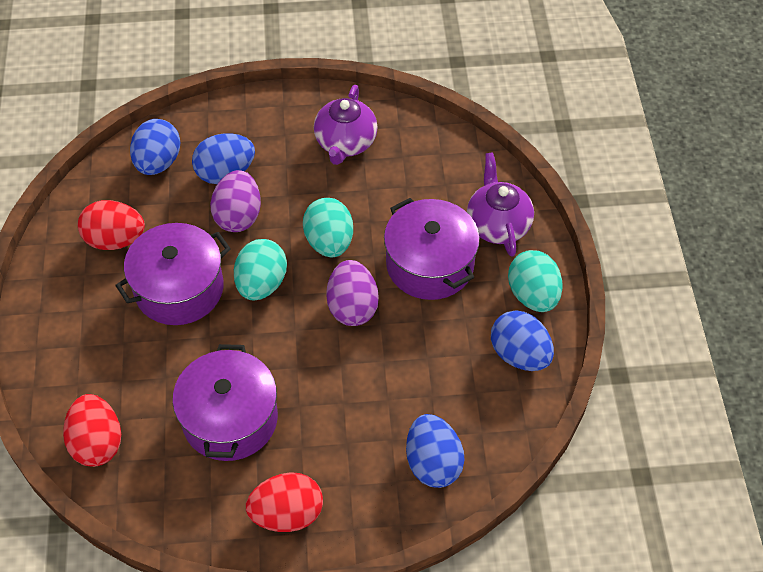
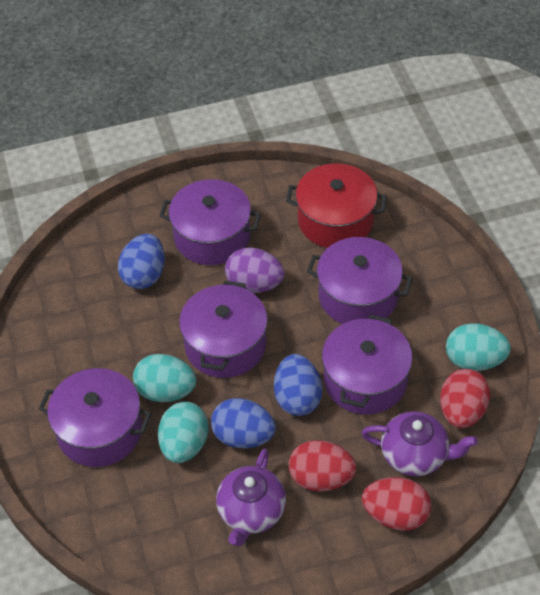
blue egg: [130,119,181,175] [192,133,255,184] [406,414,464,488] [491,311,554,371] = 4 -> [118,234,165,289] [211,398,276,448] [274,354,323,416] = 3
purple egg: [210,170,261,232] [326,260,379,326] = 2 -> [225,247,285,293] = 1
purple pot: [115,223,231,325] [172,344,278,461] [384,198,480,300] = 3 -> [38,368,151,467] [159,179,261,265] [179,281,268,378] [307,237,413,324] [322,314,413,415] = 5
red pot: none = 0 -> [286,163,387,248] = 1

